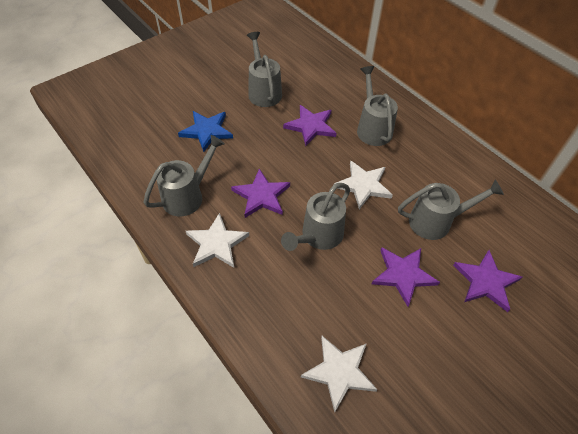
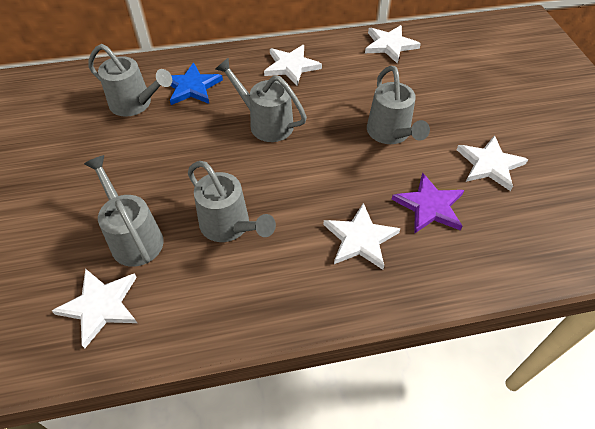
purple star: [231,168,290,218] [283,105,336,146] [372,247,440,307] [453,250,522,312] = 4 -> [391,173,464,234] = 1
white star: [186,213,249,268] [301,336,377,412] [334,160,393,209] = 3 -> [52,269,137,348] [264,45,322,86] [324,203,400,270] [365,25,421,64] [457,135,528,191] = 5

